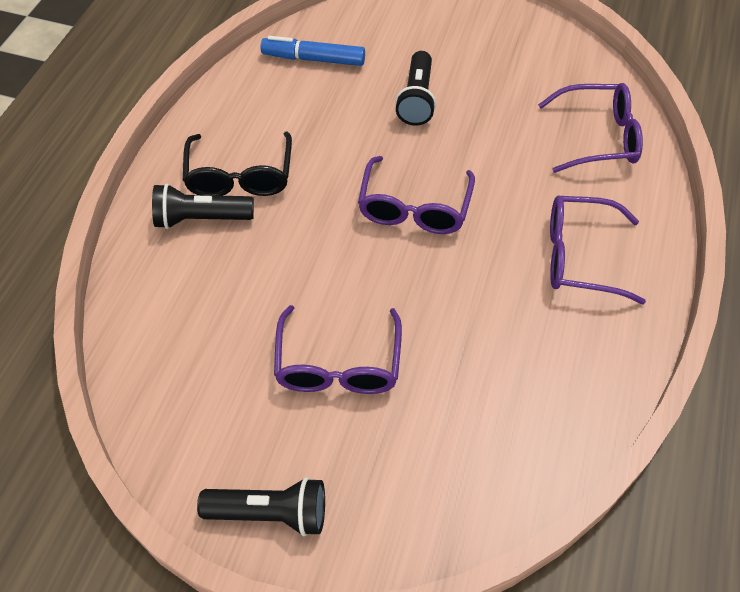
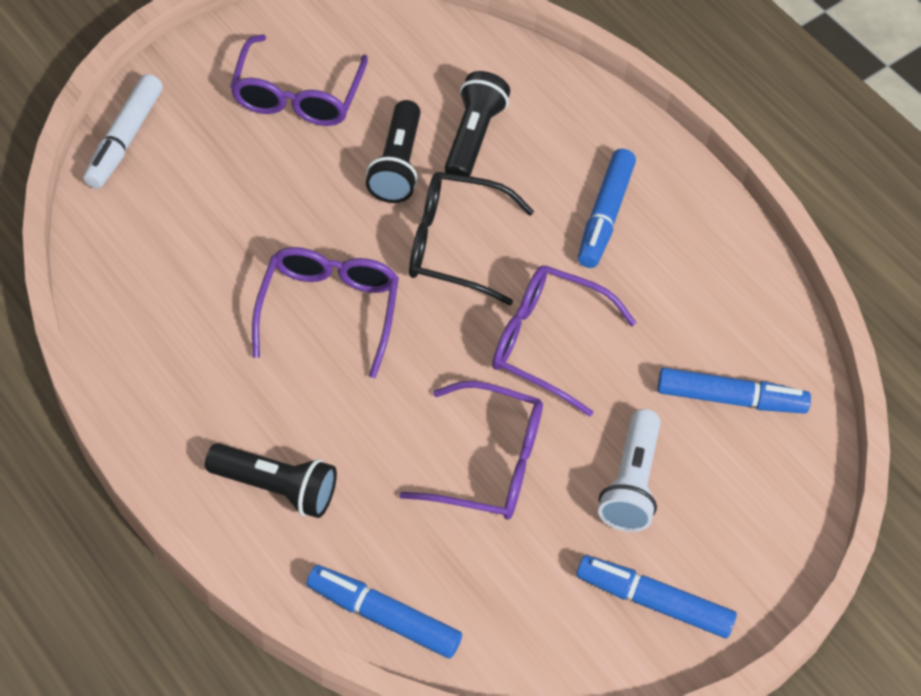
blue marker: [261,36,365,66] = 1 -> [306,565,462,658] [577,555,737,638] [578,149,636,268] [657,368,811,414] = 4
white flashlight: none = 0 -> [598,409,661,532] = 1
white marker: none = 0 -> [83,74,163,189] = 1

